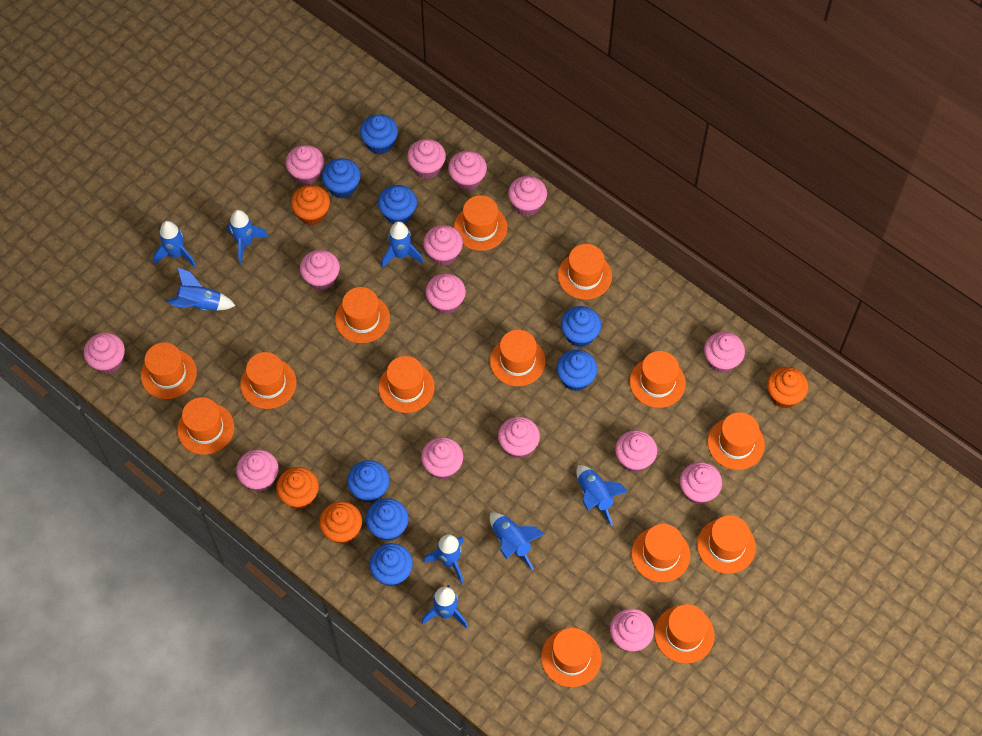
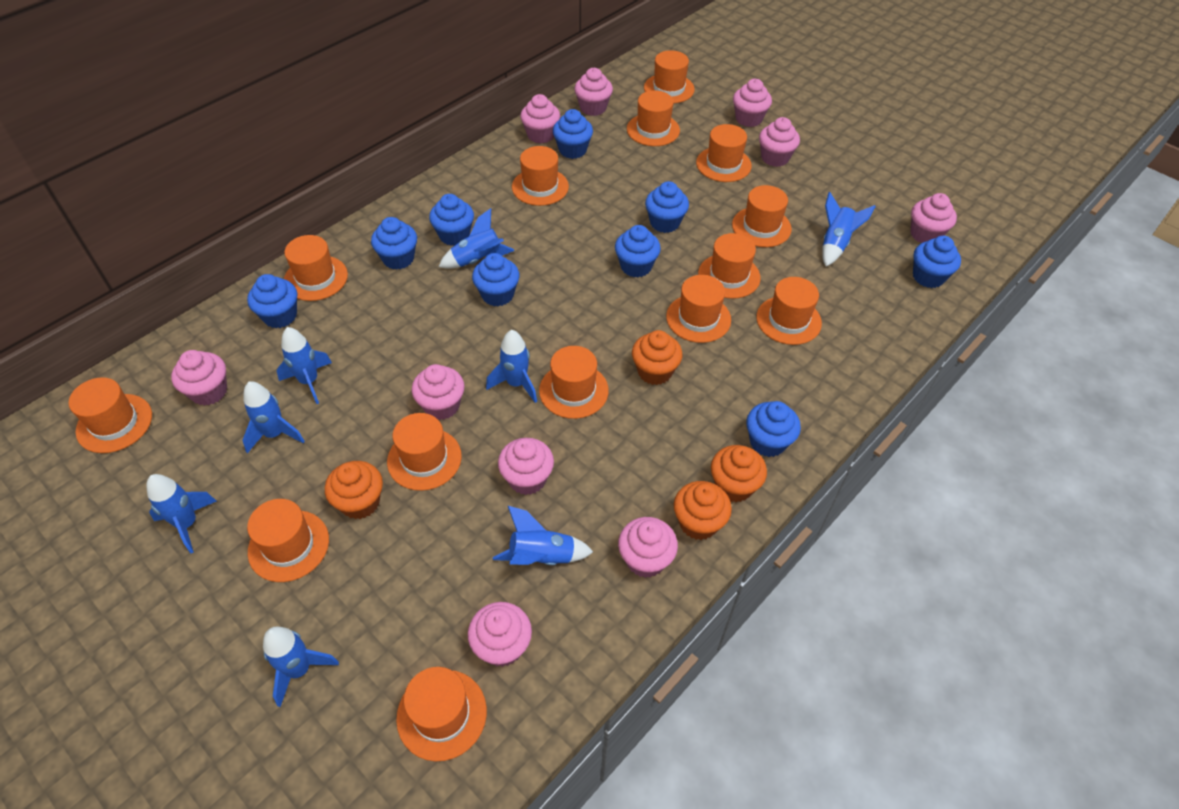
blue cupcake: [322,158,361,199] [347,460,390,503] [360,114,398,155] [366,498,409,541] [369,543,413,586] [378,185,417,224] [556,350,598,391] [561,306,601,347] = 8 -> [247,274,297,328] [371,217,417,270] [429,194,474,246] [472,253,520,306] [553,109,593,159] [615,225,661,277] [645,181,689,233] [746,401,801,457] [913,236,961,288] = 9
pink cupcake: [84,333,125,374] [236,449,279,492] [286,145,324,185] [300,250,340,291] [407,139,446,179] [421,437,463,479] [423,225,463,266] [426,273,466,314] [448,151,487,191] [498,417,540,459] [508,176,547,216] [610,609,654,652] [615,430,657,472] [680,462,722,504] [704,332,745,373] = 15 -> [171,350,227,406] [412,364,465,420] [468,602,532,667] [498,438,554,495] [520,94,560,143] [574,68,613,116] [618,517,678,578] [733,79,772,127] [759,117,800,167] [911,193,957,243] = 10

